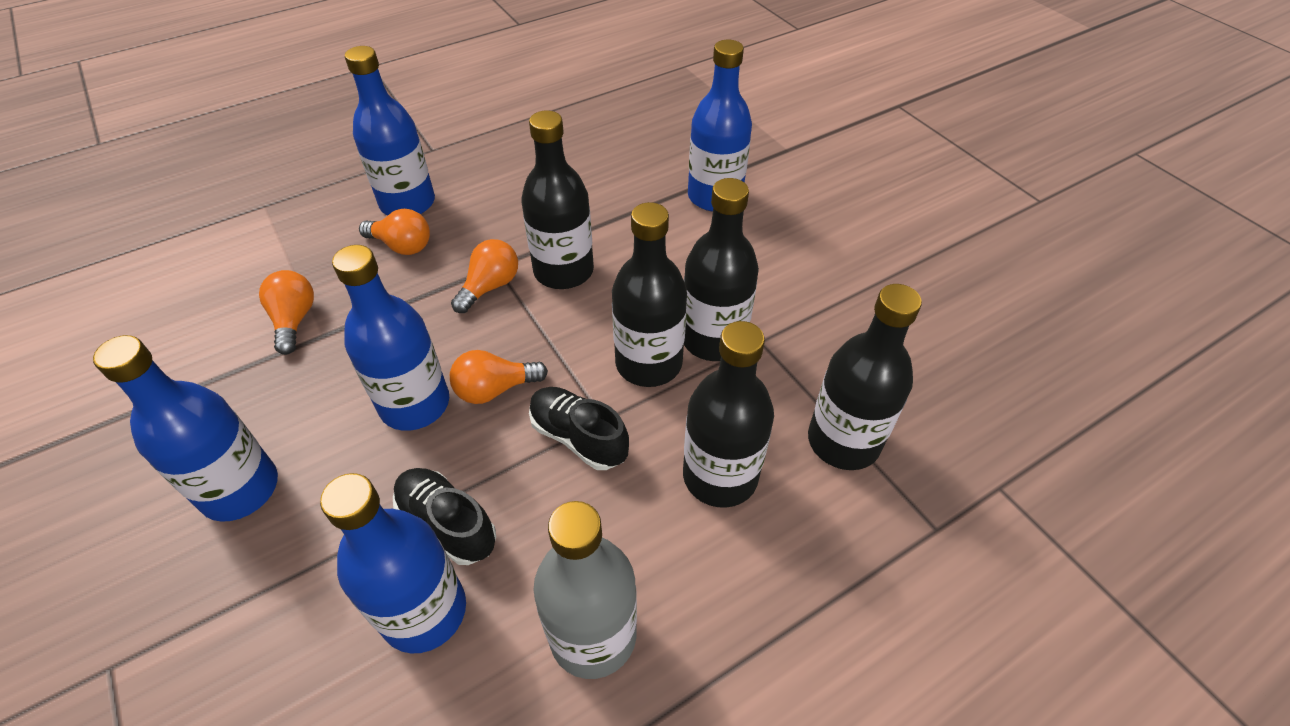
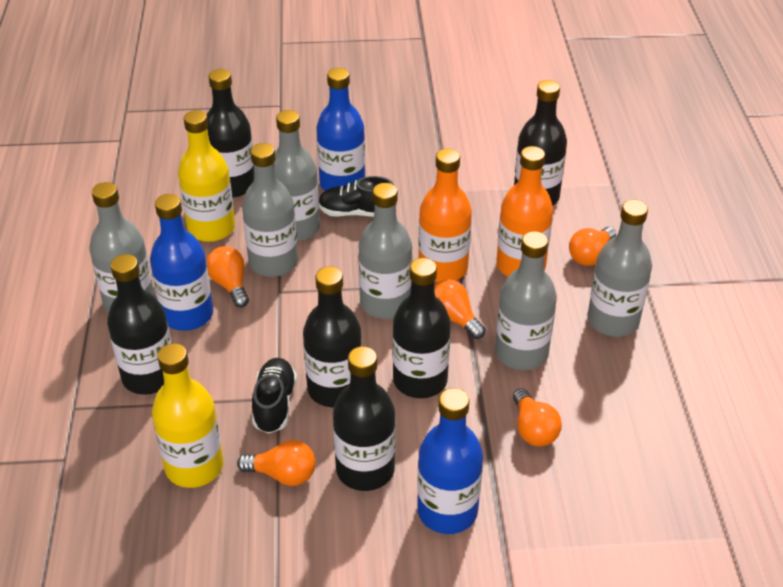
black bottle: [521,111,594,289] [612,202,687,387] [683,321,774,508] [684,178,759,361] [808,284,922,470] = 5 -> [107,254,172,395] [207,69,254,197] [303,266,362,407] [333,346,395,491] [392,258,451,398] [514,80,567,206] = 6
blue bottle: [93,335,278,522] [320,473,466,653] [332,245,449,431] [345,46,435,215] [688,40,752,211] = 5 -> [150,194,213,331] [316,68,365,191] [417,388,483,534] = 3
grey bottle: [534,501,637,679] = 1 -> [89,182,155,313] [242,143,298,277] [274,110,320,241] [358,183,412,319] [495,231,557,370] [587,200,652,337] = 6
orange bottle: none = 0 -> [418,148,472,282] [496,146,553,277] = 2
orange light bulb: [259,270,314,355] [359,209,430,255] [450,350,548,404] [451,239,518,313] = 4 -> [206,246,249,307] [237,440,315,486] [434,279,486,339] [513,388,562,446] [569,227,616,266] = 5
yellow bottle: none = 0 -> [152,343,223,488] [178,110,235,242] = 2

